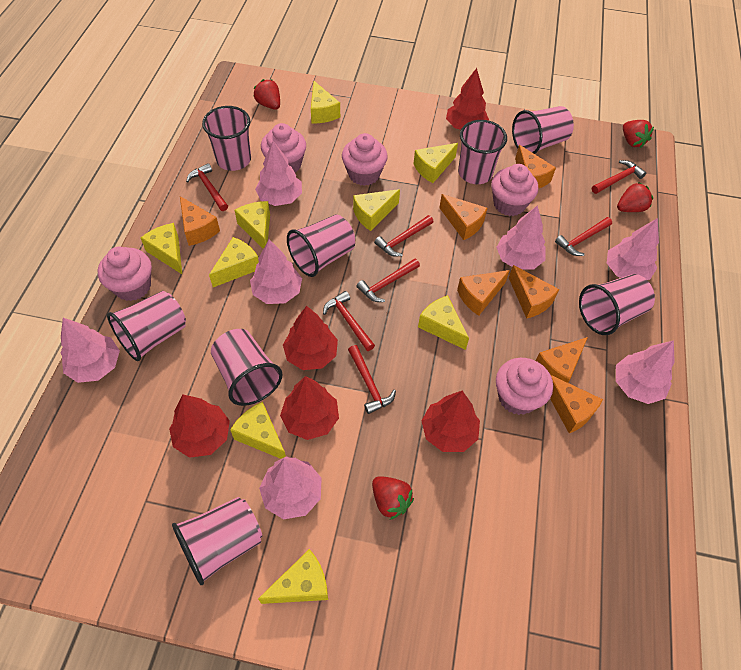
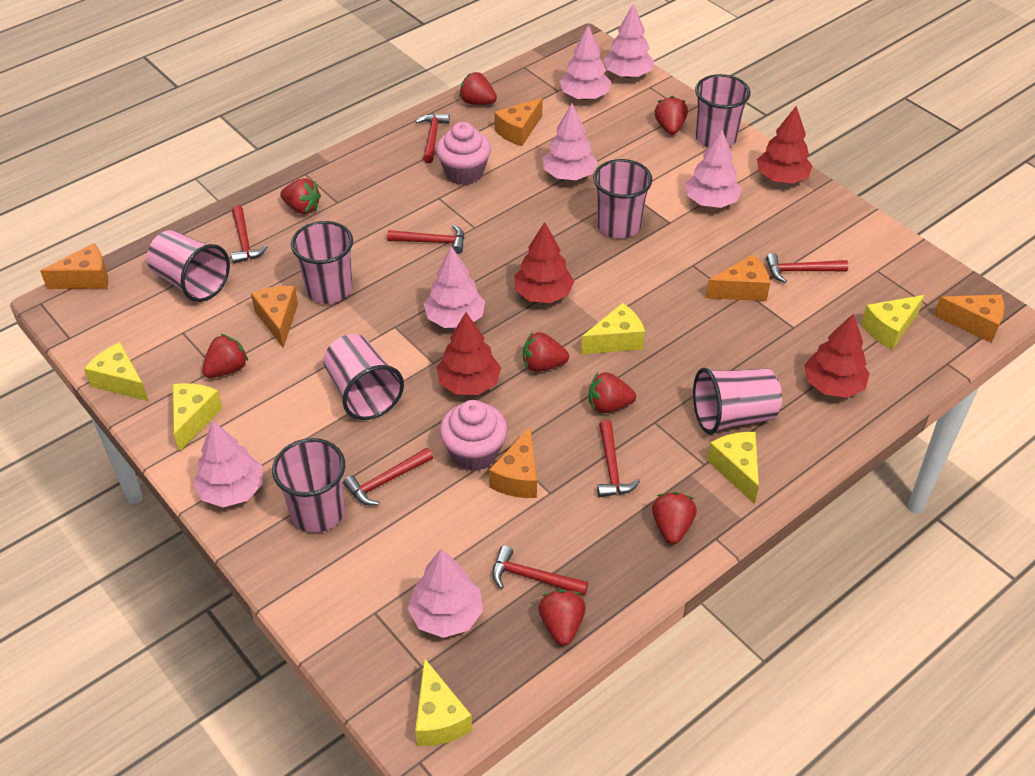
orange cheese: [180,196,220,246] [439,194,487,240] [457,270,510,316] [509,265,559,319] [515,145,556,189] [536,337,588,383] [550,375,603,433] = 7 -> [40,243,108,289] [251,286,298,348] [489,427,537,498] [494,98,543,146] [706,254,770,301] [934,295,1004,343] = 6
pink cup: [107,291,186,361] [172,497,262,585] [202,106,251,171] [211,329,282,406] [287,214,355,277] [458,120,507,184] [512,106,574,154] [579,274,655,335] = 8 -> [147,230,230,302] [272,438,345,533] [291,221,353,304] [323,334,404,420] [593,159,653,238] [693,368,782,434] [695,74,750,147] = 7
pink cupcake: [98,247,152,301] [261,123,306,173] [342,133,388,186] [491,164,538,216] [496,358,553,415] = 5 -> [436,122,491,185] [440,400,507,471] = 2
red strawberry: [253,79,280,110] [372,476,414,520] [617,182,653,212] [623,120,654,148] = 4 -> [202,334,248,378] [280,178,321,214] [459,72,497,105] [523,332,569,372] [538,589,586,646] [588,372,636,413] [652,492,697,544] [655,96,688,135] = 8
red tree: [169,395,230,458] [280,376,339,440] [283,306,338,370] [421,391,480,452] [446,68,489,130] = 5 -> [437,312,501,395] [514,222,574,303] [757,106,812,183] [804,313,870,398] = 4
yellow cheese: [141,223,182,274] [209,237,259,287] [230,402,286,459] [234,201,270,249] [258,549,328,604] [311,81,340,123] [353,189,400,231] [414,143,458,183] [418,295,469,350] = 9 -> [84,342,148,401] [173,383,222,452] [415,658,472,746] [581,303,645,354] [707,432,759,504] [862,295,925,350] = 6

